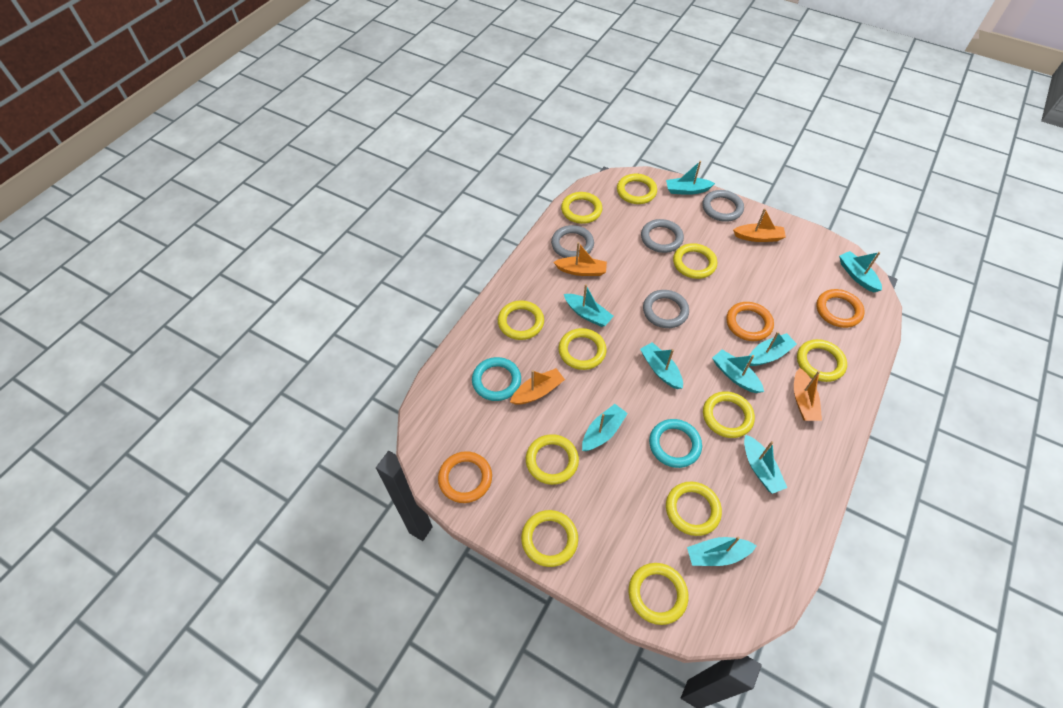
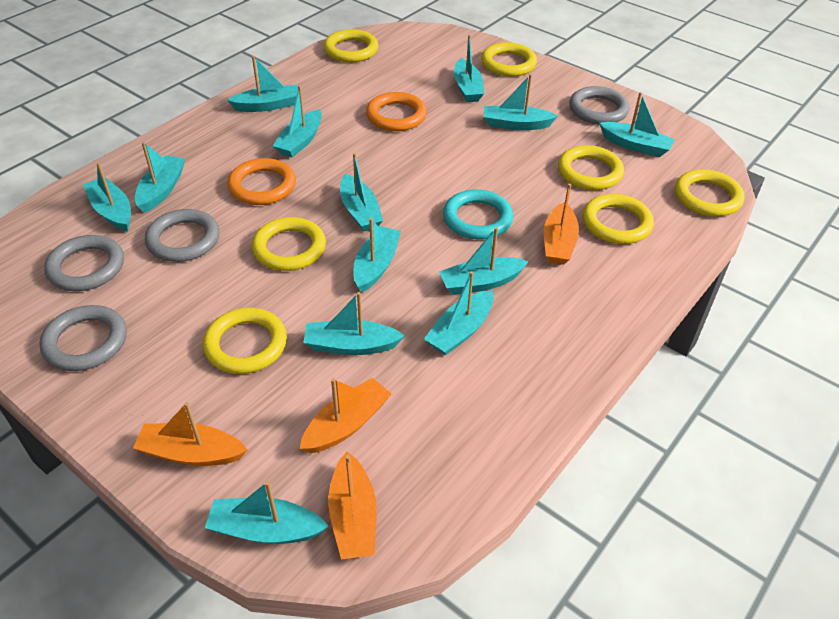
orange ring: [438,451,492,503] [726,302,774,341] [816,289,865,328] = 3 -> [227,158,296,205] [366,92,427,131] = 2
turquoise boat: [564,284,613,327] [582,404,628,451] [640,342,683,389] [666,161,715,195] [687,537,757,566] [712,349,764,393] [744,434,787,494] [747,332,797,366] [839,251,882,292] = 9 -> [83,162,131,232] [135,142,185,213] [205,481,329,544] [227,56,298,112] [273,85,322,158] [303,292,405,355] [340,153,383,232] [353,218,401,292] [424,271,494,355] [439,227,529,295] [454,35,484,102] [484,74,558,130] [599,92,675,157] = 13
turquoise ring: [472,357,521,401] [649,419,702,468] = 2 -> [443,189,513,240] = 1
yellow ring: [498,300,544,340] [521,510,578,567] [526,434,579,485] [559,328,607,370] [561,192,603,224] [617,174,657,204] [629,563,689,625] [666,482,722,536] [673,243,717,279] [703,391,755,438] [797,339,847,382] = 11 -> [203,308,287,374] [252,217,326,271] [324,29,378,62] [481,42,537,77] [558,145,624,190] [583,194,654,244] [675,169,745,217] = 7

